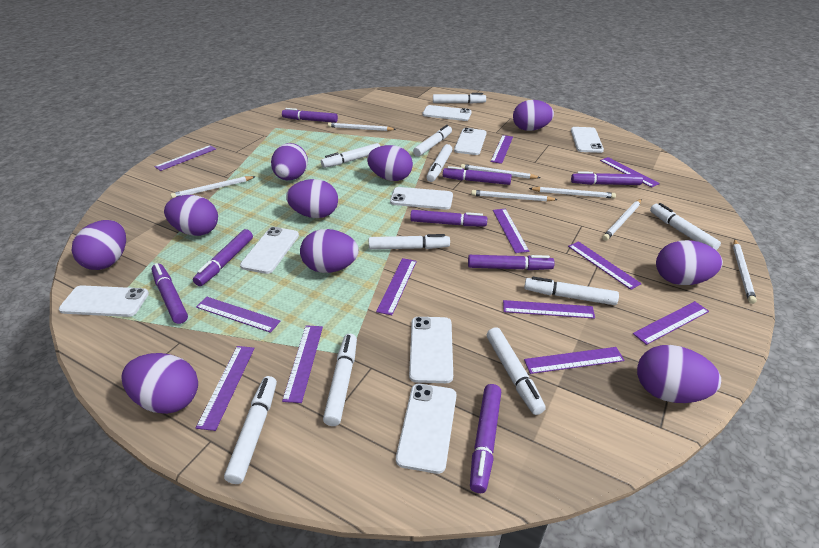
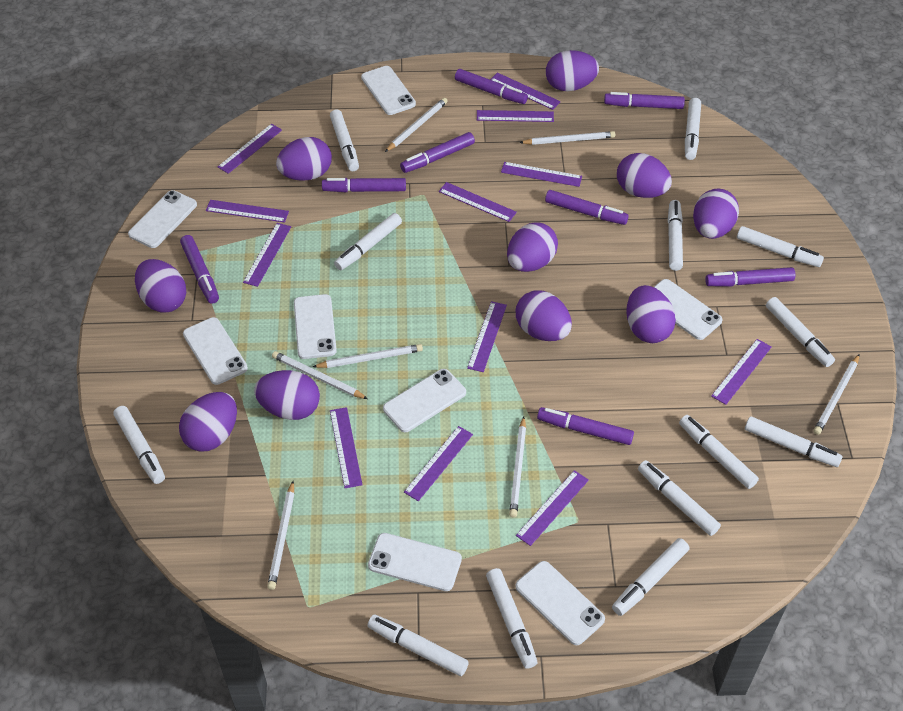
white marker: [224,376,277,484] [321,143,380,168] [323,334,357,426] [369,234,450,250] [413,125,452,157] [426,144,453,182] [433,93,486,104] [487,327,546,415] [524,277,619,305] [650,203,721,250] = 10 -> [113,406,165,484] [330,109,359,171] [334,213,402,270] [368,614,469,676] [486,568,538,669] [612,538,689,616] [638,460,721,536] [668,200,683,271] [679,415,759,489] [685,98,701,160] [737,226,824,267] [745,416,843,467] [766,297,835,367] = 13

